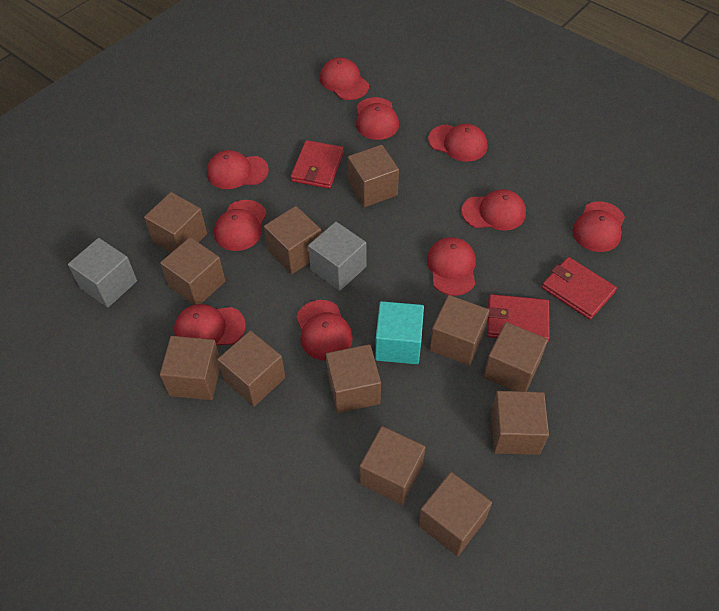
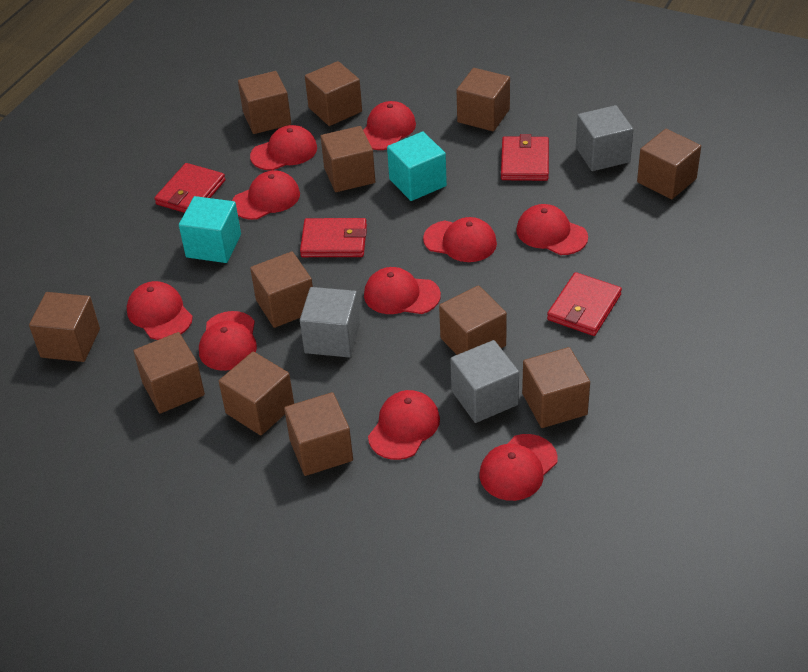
grey cube: [68,238,137,307] [308,222,366,291] = 2 -> [300,287,360,358] [450,340,519,423] [576,105,633,171] = 3
red wallet: [291,140,344,189] [487,294,550,343] [542,257,617,320] = 3 -> [154,163,225,213] [300,218,367,257] [501,134,549,181] [547,272,622,336] = 4
turquoise cube: [375,301,424,364] = 1 -> [179,196,241,263] [387,132,447,201] = 2

